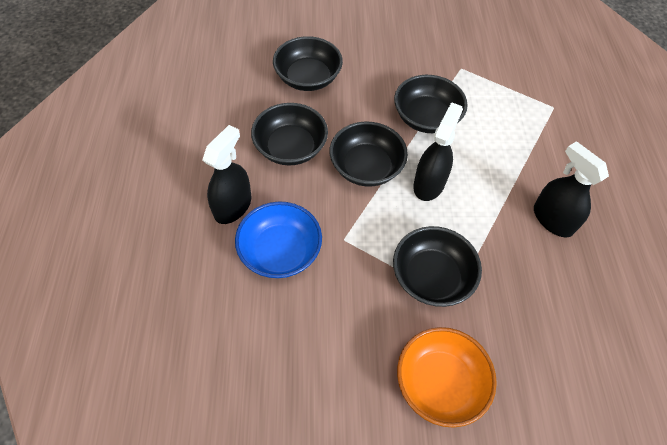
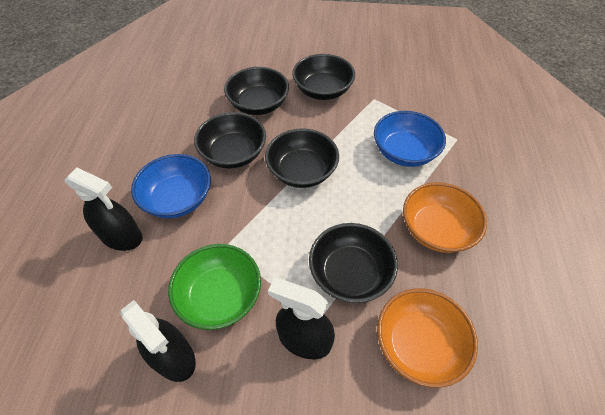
blue bowl: [235,202,322,278] = 1 -> [131,154,211,218] [374,111,446,167] = 2
green bowl: none = 0 -> [168,244,261,330] = 1
orange bowl: [397,327,497,428] = 1 -> [377,288,478,388] [403,182,487,253] = 2

